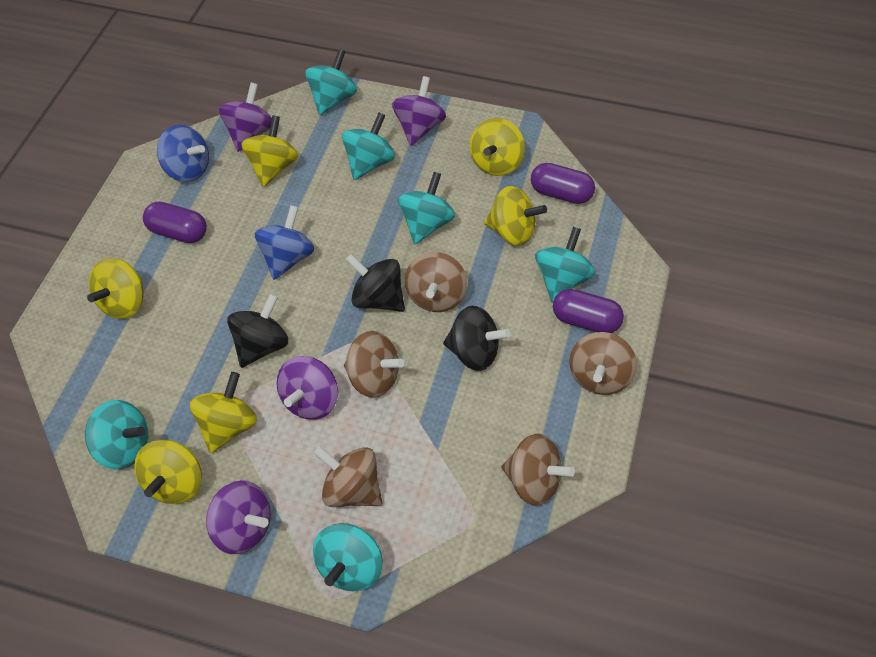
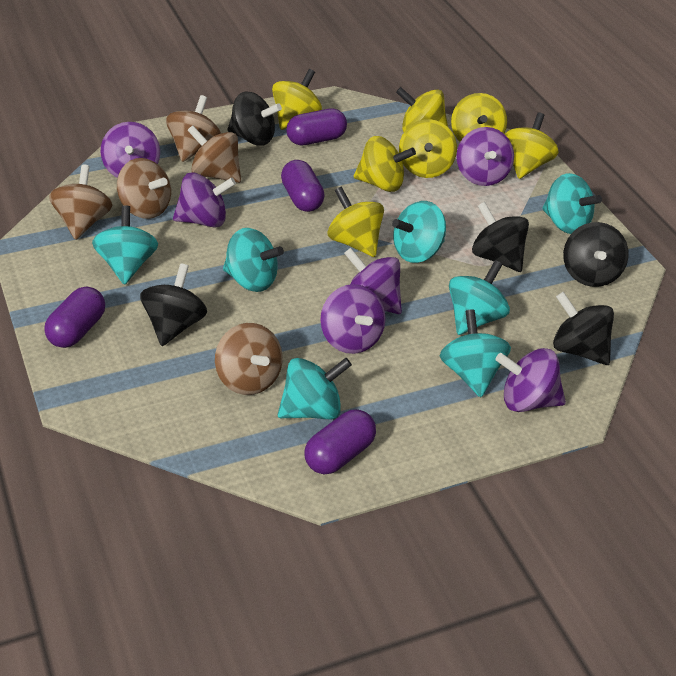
black spinning top: [227,293,288,368] [346,254,405,312] [443,306,510,371] = 3 -> [140,263,207,346] [227,91,282,146] [472,202,529,272] [553,292,614,365] [563,222,629,287] = 5
blue spinning top: [157,125,209,182] [255,205,314,280] = 2 -> none = 0
purple capsule: [143,202,207,243] [531,163,595,204] [553,289,624,333] = 3 -> [44,287,105,348] [281,160,325,212] [286,109,347,145] [304,409,376,474] = 4
purple spinning top: [206,480,271,554] [219,83,272,152] [277,356,338,420] [392,76,446,146] = 4 -> [101,122,160,178] [173,172,236,228] [320,284,386,354] [344,248,402,314] [457,127,514,186] [495,348,566,412] = 6
turquoise spinning top: [85,400,148,470] [305,49,357,115] [313,523,383,591] [342,113,395,180] [398,172,455,244] [535,227,595,302] = 6 -> [92,205,158,285] [223,228,284,292] [278,358,352,419] [392,201,446,263] [440,309,511,397] [449,260,510,335] [542,173,602,234] = 7
yellow spinning top: [87,258,144,319] [134,439,202,504] [190,372,257,453] [241,115,298,187] [470,118,525,176] [484,186,547,246] = 6 -> [272,69,322,130] [328,187,384,257] [354,136,416,192] [396,87,448,132] [399,119,457,178] [451,93,507,142] [505,112,559,179] = 7

